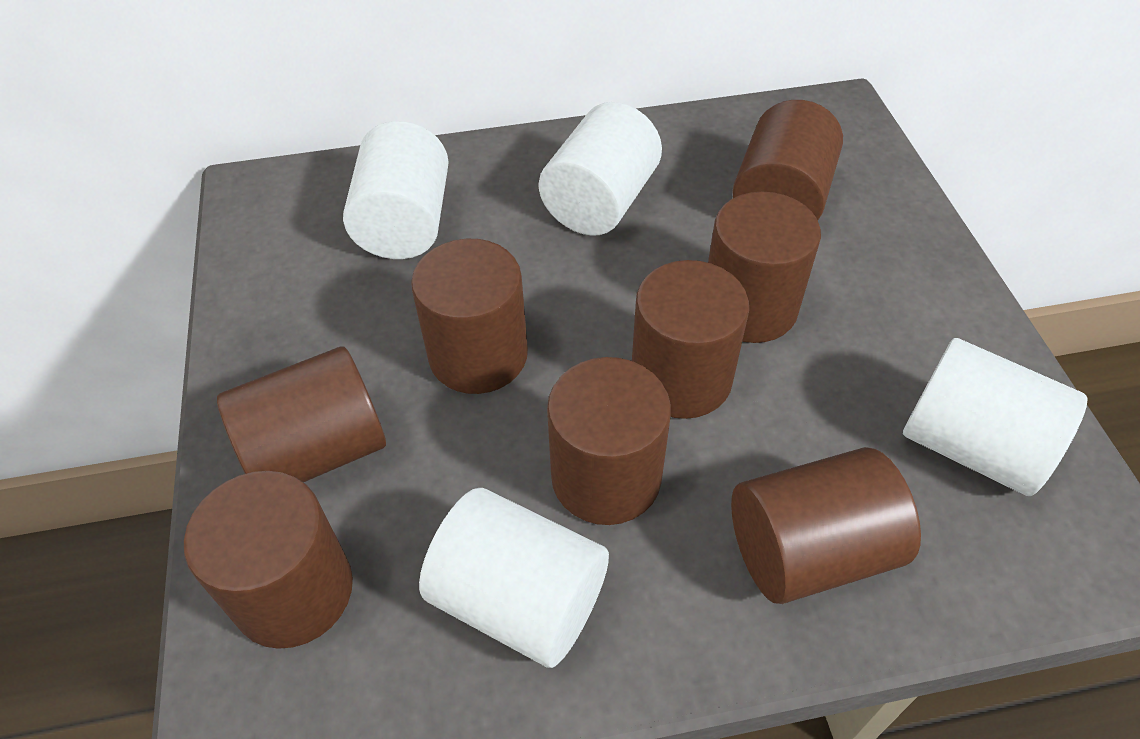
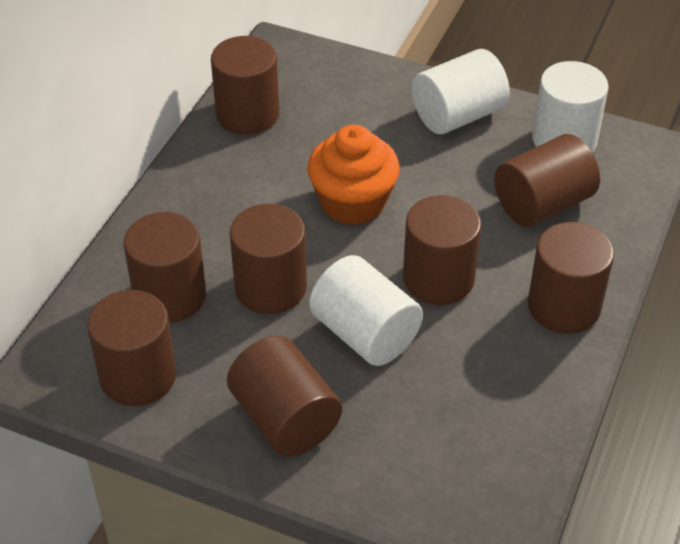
orange cupcake: none = 0 -> [307,125,400,225] = 1
white cylinder: [343,121,449,259] [419,488,609,668] [539,102,662,236] [903,338,1088,496] = 4 -> [309,255,423,366] [412,49,510,134] [532,61,609,153] = 3

